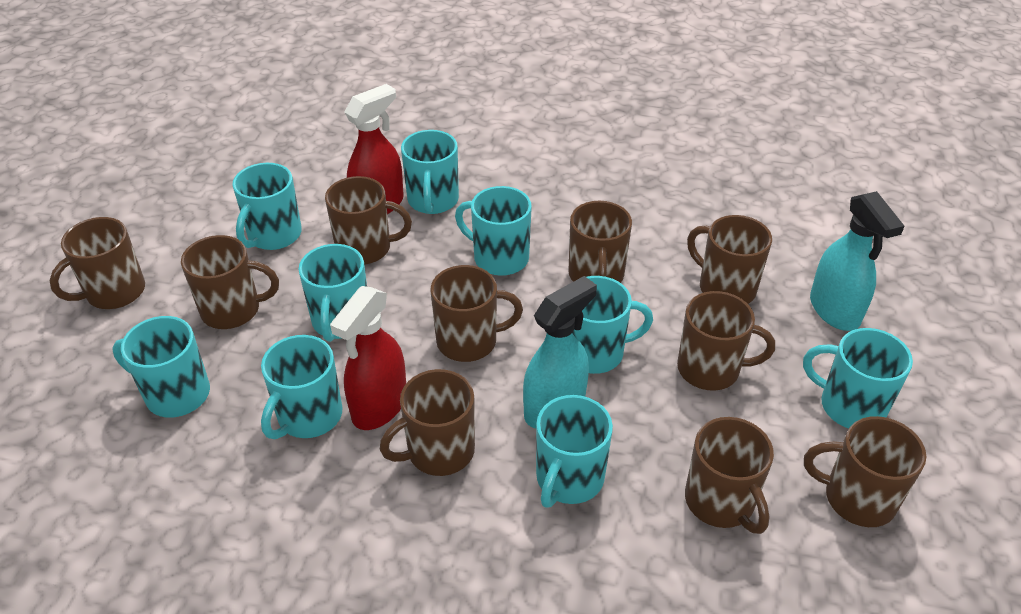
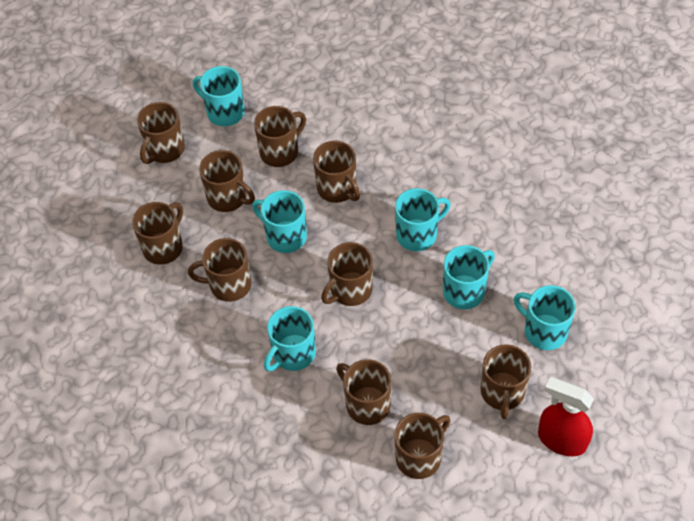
red spray bottle: [330,286,406,430] [344,84,404,214] = 2 -> [538,377,594,456] = 1
turquoise mug: [112,316,210,418] [232,163,302,250] [261,335,343,439] [298,244,367,342] [401,130,459,214] [455,186,532,276] [536,395,613,508] [572,276,653,374] [803,328,913,428] = 9 -> [193,66,245,126] [252,190,307,253] [264,306,316,371] [395,188,451,251] [443,245,495,309] [514,285,576,350] = 6
turquoise spray bottle: [523,276,597,429] [810,191,904,331] = 2 -> none = 0

